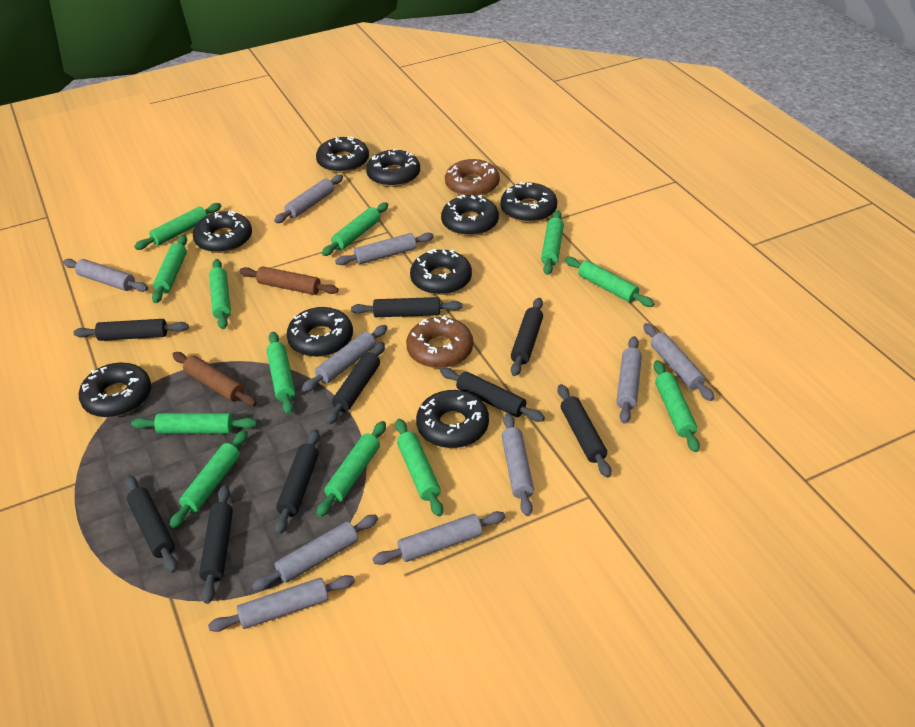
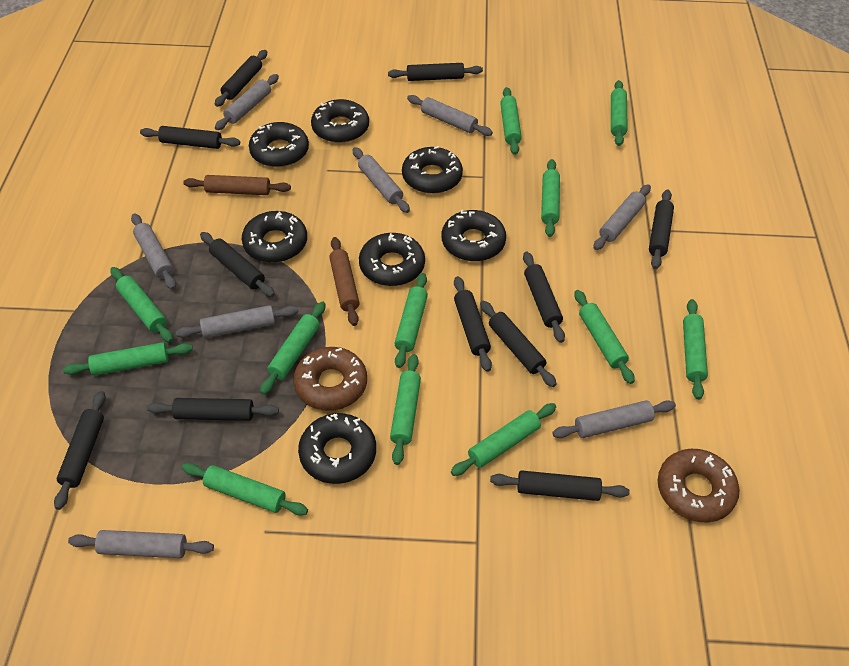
black donut: [79,362,151,417] [193,211,252,253] [287,307,353,357] [316,136,369,173] [366,148,420,187] [410,249,472,295] [416,390,489,448] [441,195,499,236] [500,181,557,223] = 9 -> [242,211,307,263] [249,122,309,167] [298,413,376,484] [311,99,369,143] [359,233,425,286] [402,146,463,194] [441,210,506,261] = 7
black rolling pin: [74,319,189,341] [125,475,178,573] [199,485,233,604] [274,429,320,535] [326,342,385,425] [351,297,463,317] [440,368,545,422] [511,298,543,376] [557,384,611,478] = 9 -> [54,391,106,510] [140,126,240,149] [147,398,279,421] [200,232,275,297] [215,50,267,107] [388,63,483,81] [454,276,492,372] [480,301,557,387] [490,470,629,501] [523,252,565,343] [649,190,674,269] = 11
grey rolling pin: [63,259,148,292] [208,575,355,632] [252,515,378,591] [274,174,343,223] [302,325,388,392] [335,232,434,265] [373,511,505,565] [502,413,534,516] [617,336,642,424] [643,323,714,401] = 10 -> [68,530,214,558] [131,213,176,290] [176,305,298,338] [215,74,279,130] [352,147,410,213] [407,95,493,136] [552,400,676,438] [593,184,651,250] = 8

